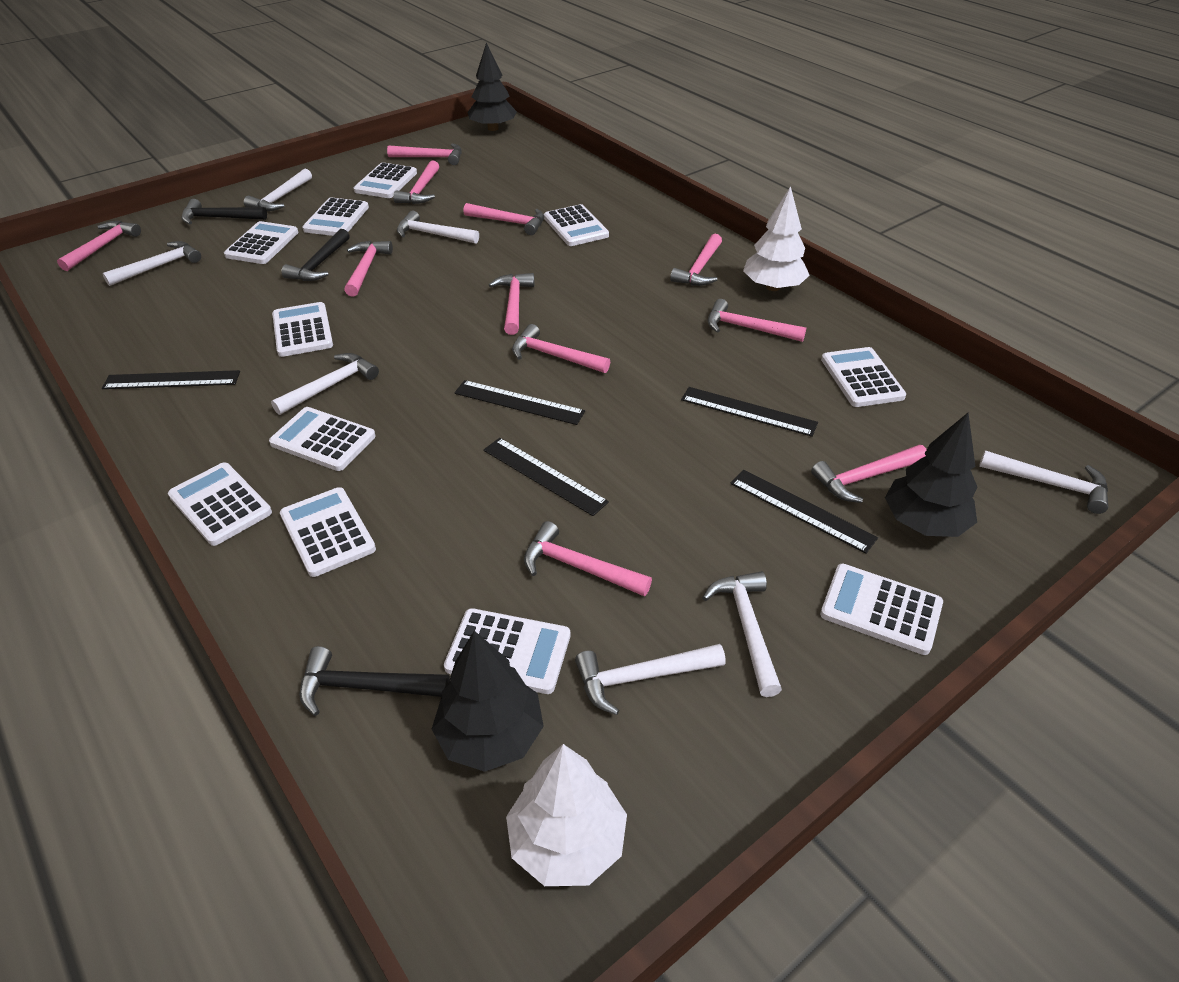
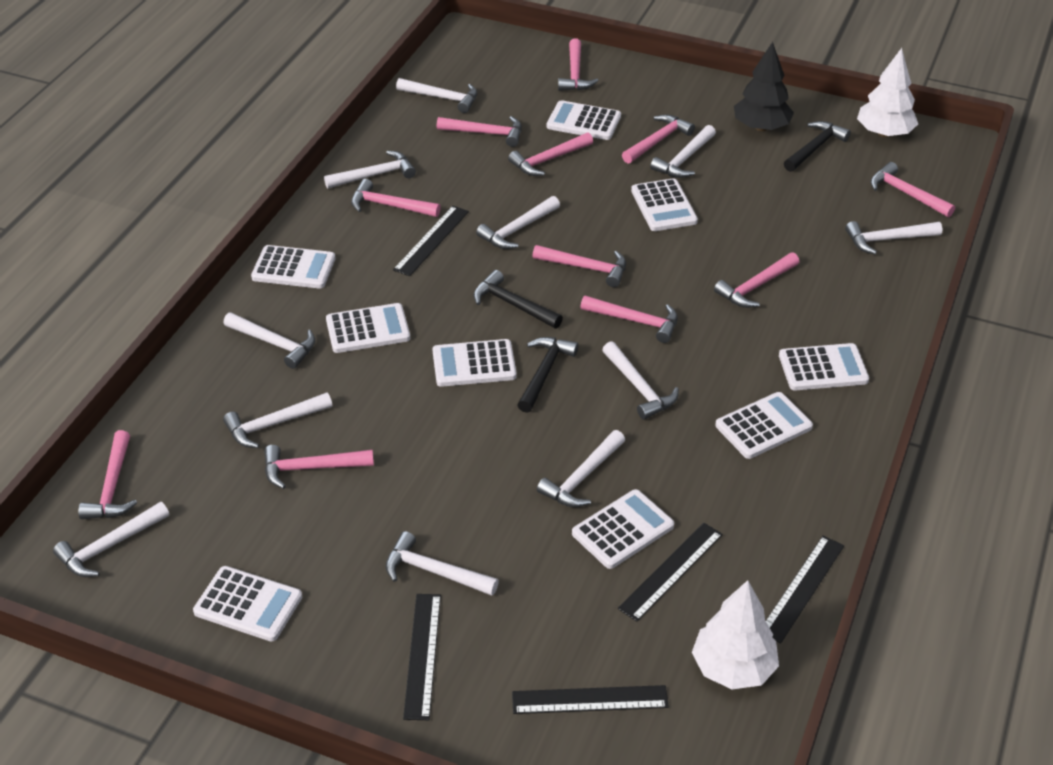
black tree: [432,631,544,772] [467,42,517,131] [885,413,977,537] = 3 -> [734,42,794,131] = 1
white calculator: [168,463,272,546] [224,221,299,264] [269,407,376,471] [272,302,333,357] [280,487,376,577] [302,198,369,236] [354,163,417,198] [444,608,570,694] [544,204,609,246] [820,564,943,655] [821,347,906,407] = 11 -> [193,566,302,642] [251,245,335,288] [326,303,410,353] [433,339,517,387] [547,100,621,140] [572,489,674,569] [631,178,698,231] [715,392,813,459] [779,343,869,391] = 9
white hammer: [102,241,201,286] [244,168,312,211] [271,353,379,415] [397,210,479,244] [575,644,726,715] [702,571,782,697] [979,450,1108,514] = 7 -> [53,502,169,577] [223,312,315,369] [223,392,332,448] [324,151,416,189] [385,531,499,596] [396,78,477,113] [476,196,560,249] [537,430,625,507] [602,341,679,420] [650,125,716,178] [845,221,942,255] = 11

